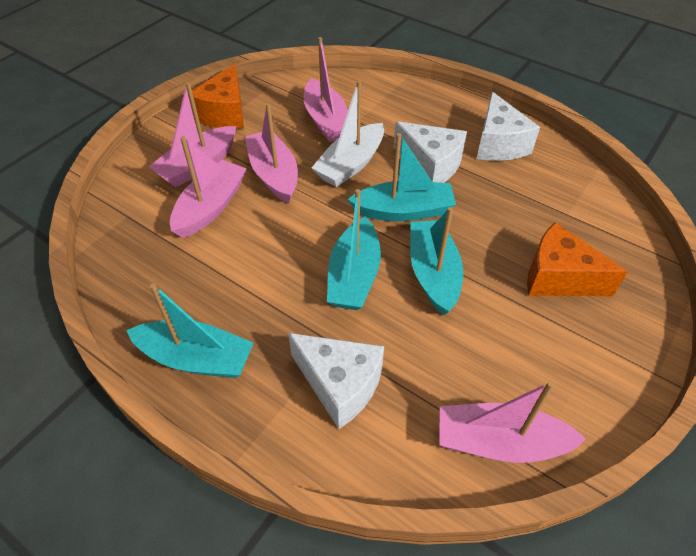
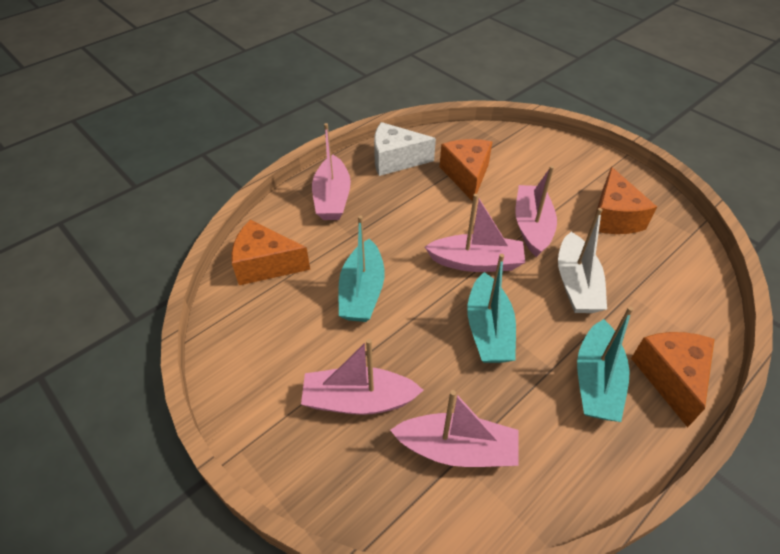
orange cheese: [188,64,244,129] [527,222,628,296] = 2 -> [231,220,310,285] [439,139,492,202] [596,167,657,234] [631,332,715,427] = 4
turquoise boat: [126,283,254,378] [327,189,381,310] [347,133,456,221] [410,207,463,315] = 4 -> [338,215,385,322] [467,254,516,363] [577,307,633,422] = 3
white cheese: [288,333,384,429] [394,121,467,183] [477,92,540,161] = 3 -> [374,122,436,176] = 1

